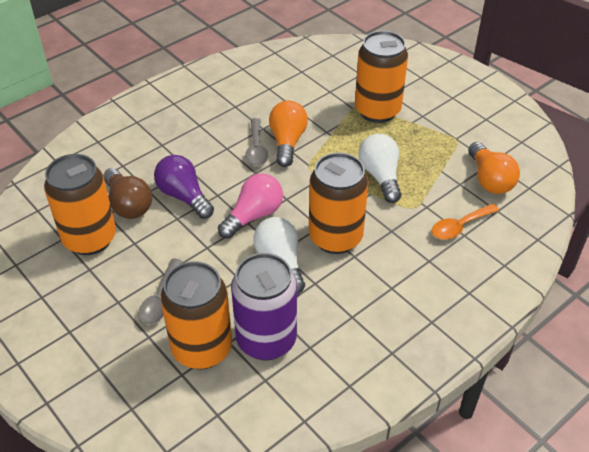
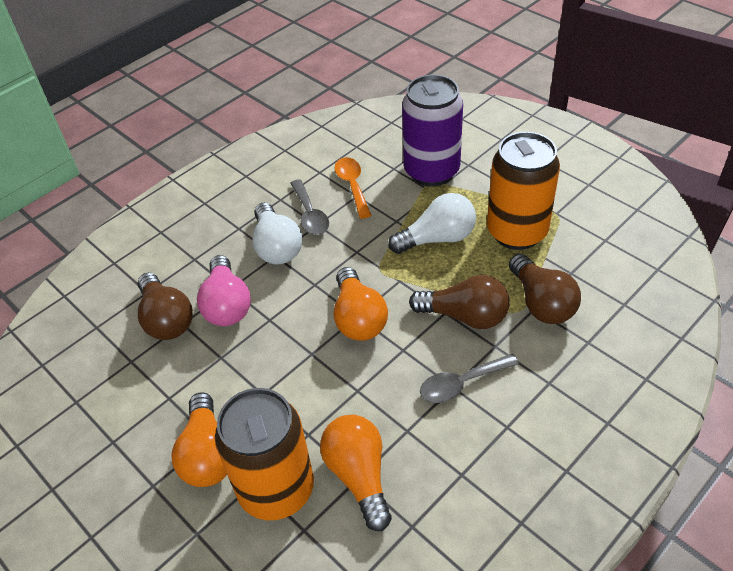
brown light bulb: [103,168,152,219] = 1 -> [137,273,193,340] [409,275,510,329] [509,254,581,324] = 3
orange can: [44,154,116,255] [160,261,232,369] [309,153,368,254] [355,31,408,123] = 4 -> [215,388,314,520] [487,132,560,250] = 2
orange light bulb: [269,101,308,167] [468,142,520,194] = 2 -> [172,392,227,487] [320,415,392,531] [334,267,388,341] = 3
purple light bulb: [154,155,214,219] = 1 -> none = 0

